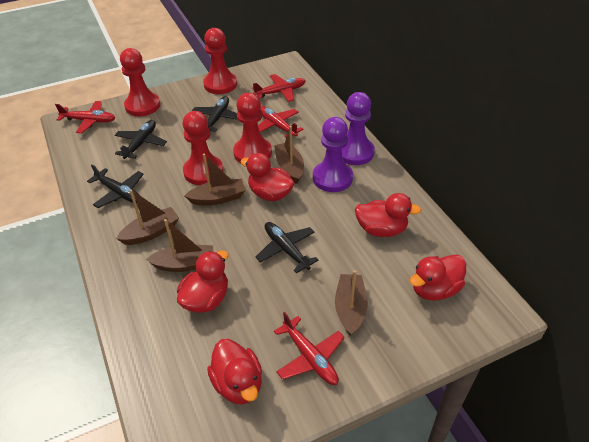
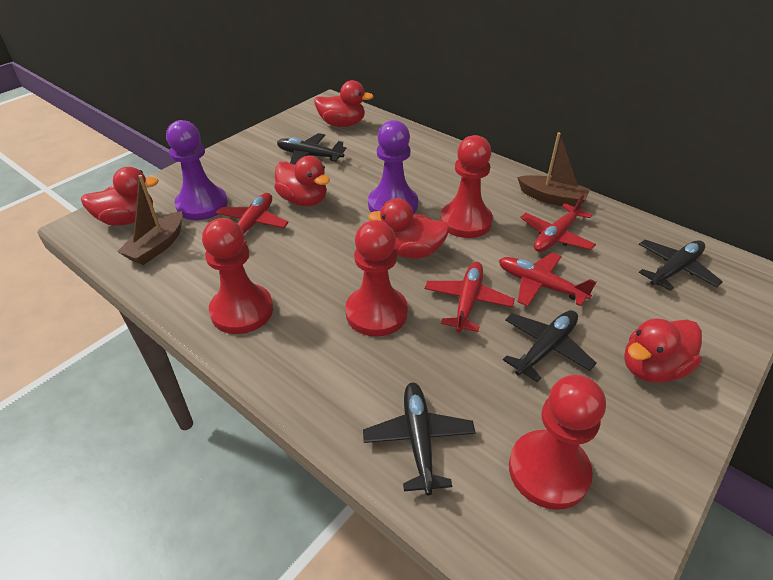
brown boat: [116,189,179,245] [146,219,213,272] [185,153,245,205] [274,126,304,184] [335,270,368,336] = 5 -> [117,175,182,265] [517,132,590,207] = 2

